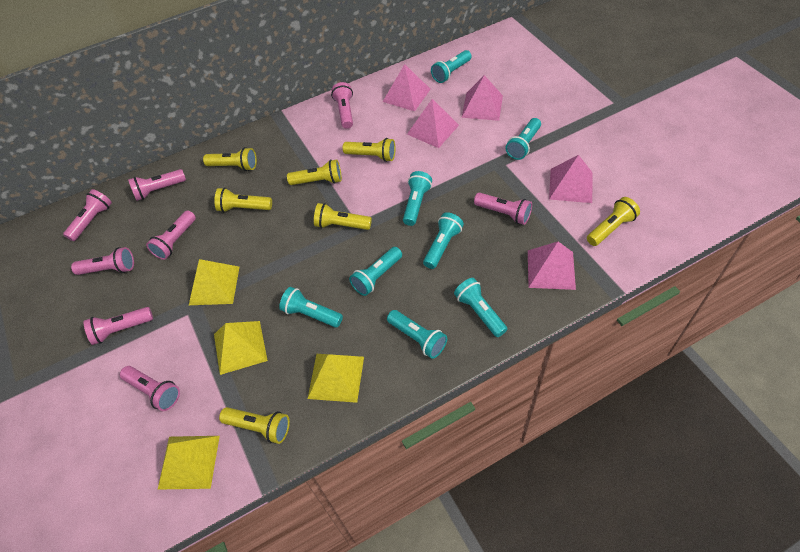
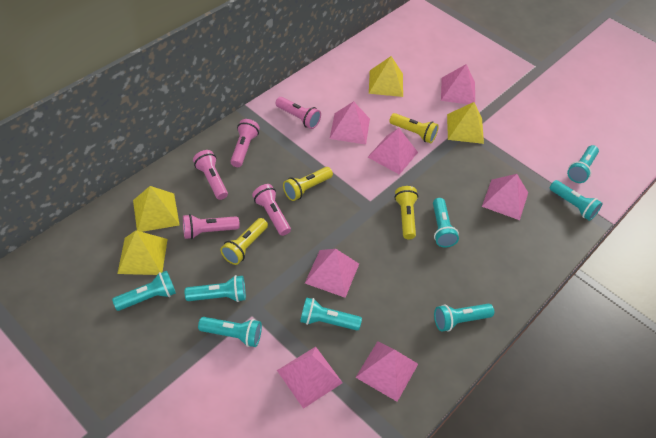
pink flashlight: [63,189,112,241] [71,247,134,275] [84,307,153,345] [120,366,180,411] [128,169,186,201] [146,210,196,260] [331,82,353,129] [474,193,532,225] = 8 -> [183,214,240,239] [193,150,228,200] [230,119,260,167] [252,184,291,236] [275,97,321,129] = 5
pink pyramid: [383,64,431,111] [407,99,459,148] [462,75,503,121] [528,242,576,290] [549,155,592,203] = 5 -> [277,347,343,409] [305,249,359,298] [330,101,370,145] [355,341,418,402] [368,128,418,175] [441,64,475,104] [482,174,528,220] = 7
yellow flashlight: [203,147,257,171] [214,188,272,212] [219,407,290,444] [287,160,342,185] [314,203,372,230] [343,138,395,162] [587,197,640,246] = 7 -> [221,218,268,265] [283,167,333,201] [389,113,439,143] [394,186,418,239] = 4

